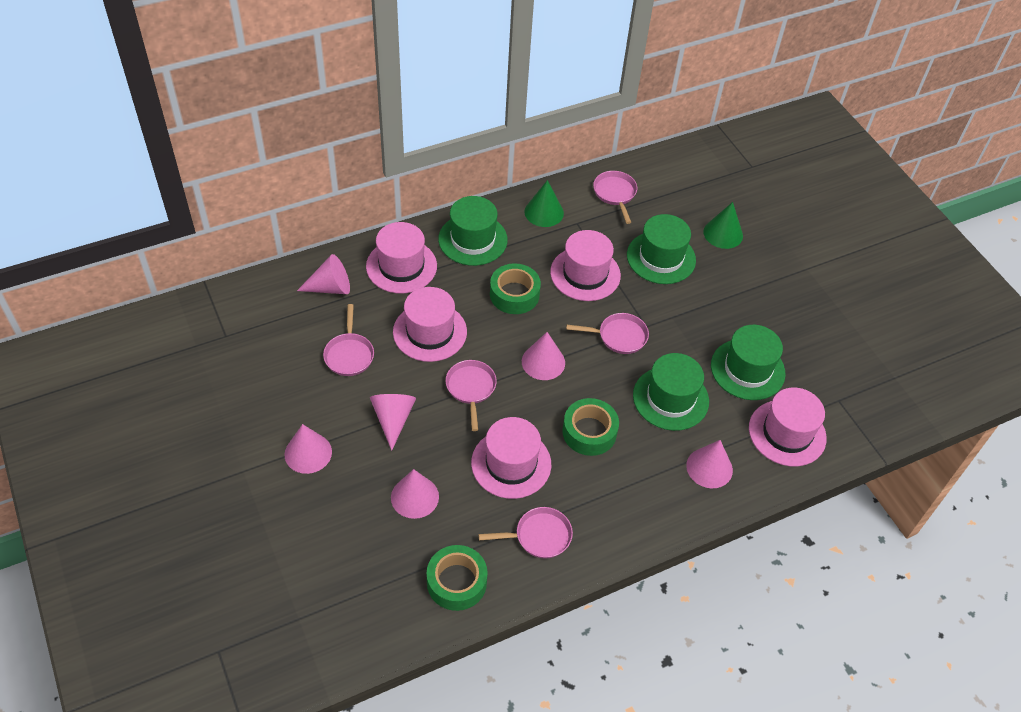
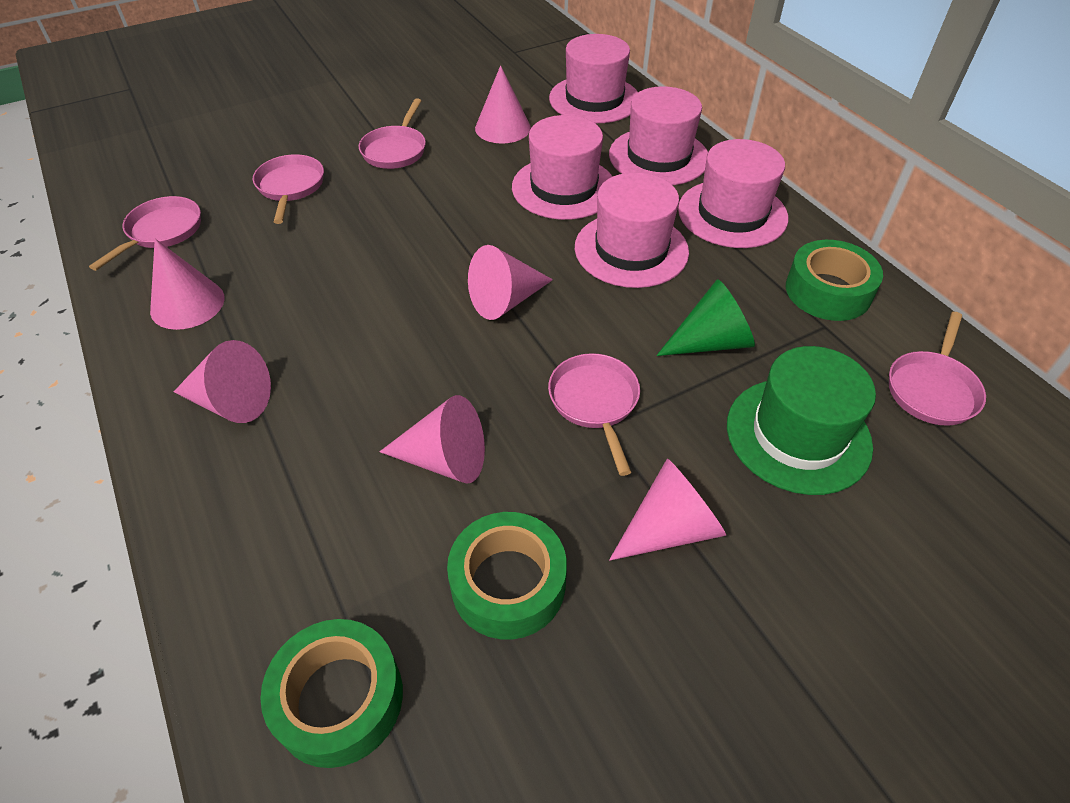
green cone: [524,180,564,227] [703,202,743,249] = 2 -> [656,279,755,356] = 1
green hat: [438,196,508,266] [627,214,696,284] [633,353,709,431] [711,325,785,400] = 4 -> [727,346,876,495] = 1

